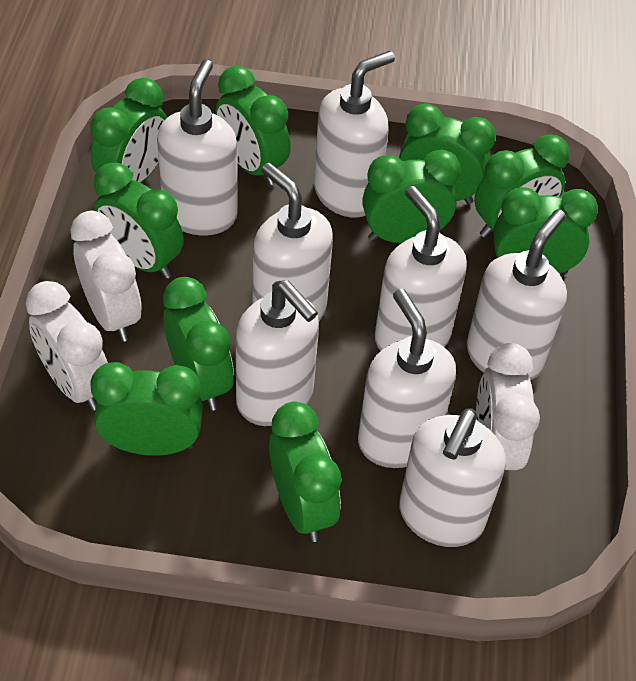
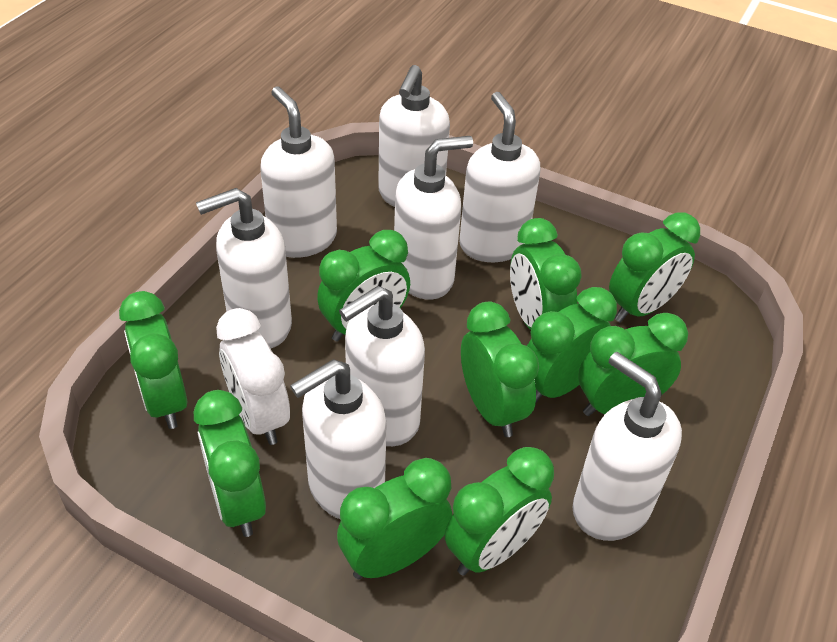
white clock: [26,281,108,411] [70,211,142,342] [476,343,540,482] = 3 -> [216,308,290,445] = 1

